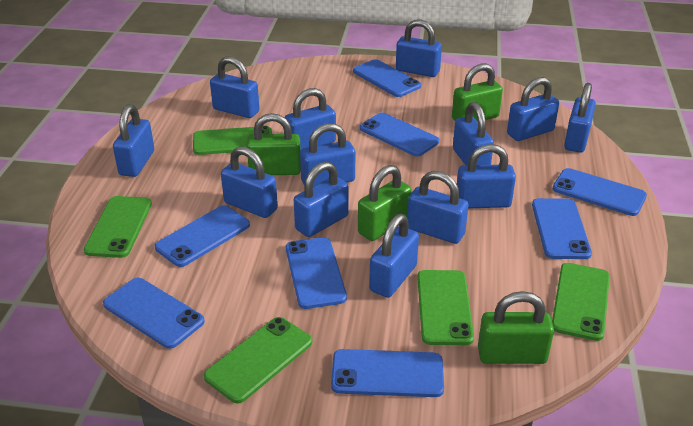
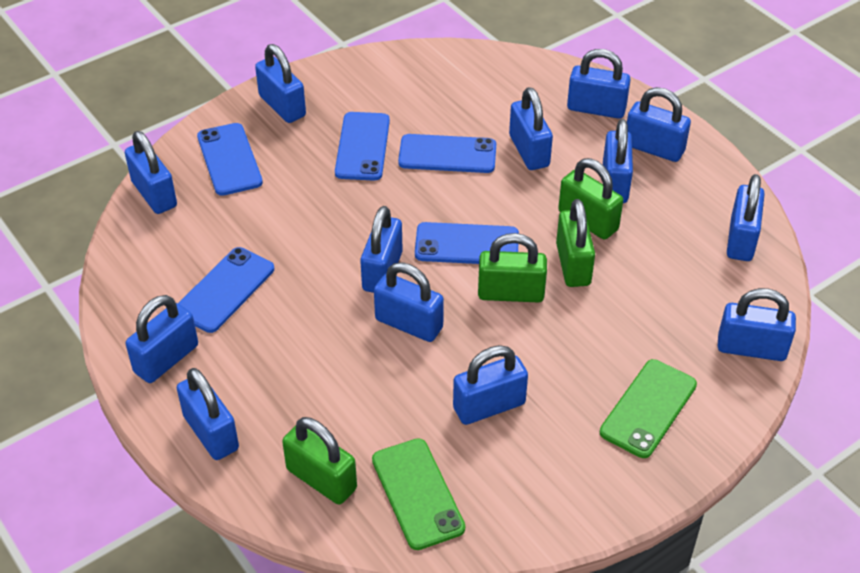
blue phone: [103,278,205,349] [155,205,250,267] [286,237,347,309] [331,349,444,397] [353,59,421,97] [360,113,439,157] [532,198,592,259] [553,168,647,216] = 8 -> [178,247,274,333] [197,123,263,196] [335,112,390,181] [398,134,496,173] [415,222,519,264] = 5
green phone: [84,196,152,258] [193,126,272,155] [204,317,312,403] [417,270,474,345] [552,263,610,341] = 5 -> [372,438,465,550] [600,359,697,458] = 2

